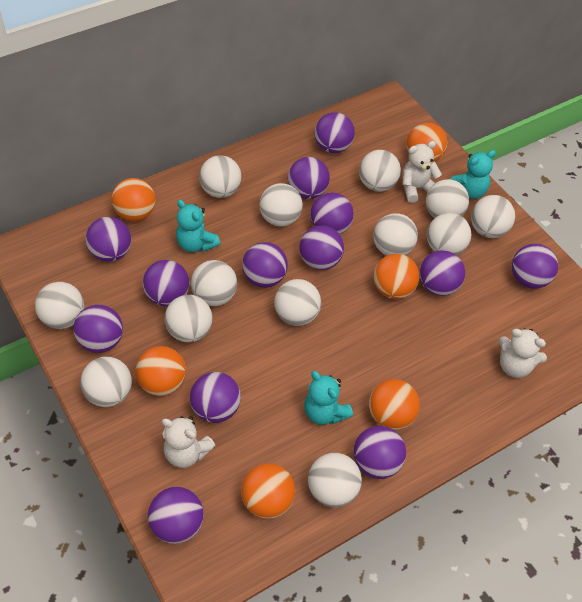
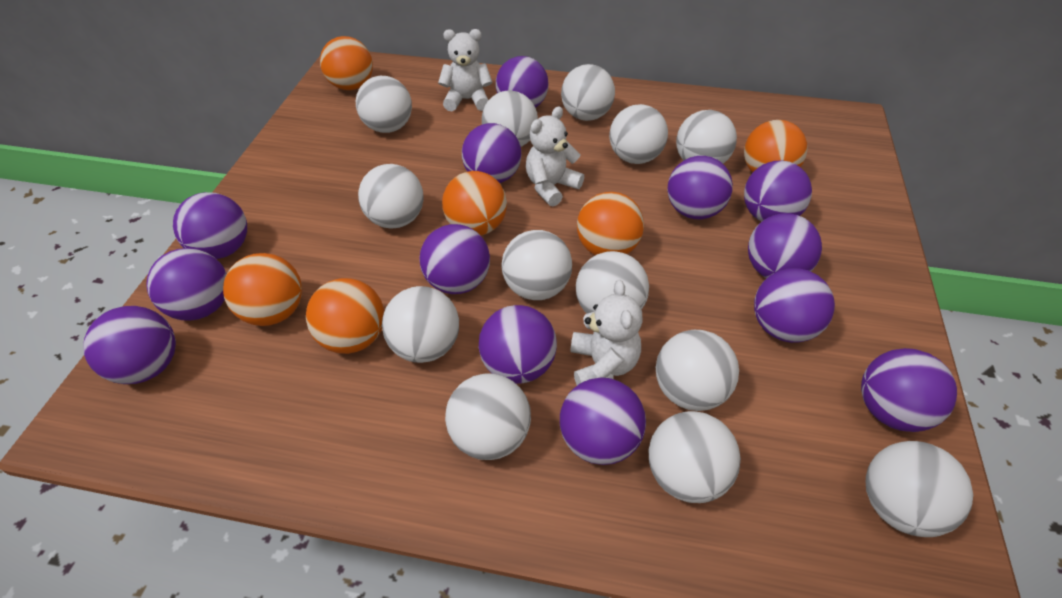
turquoise teddy bear: [176,200,220,252] [304,371,353,425] [450,150,496,199] = 3 -> none = 0

